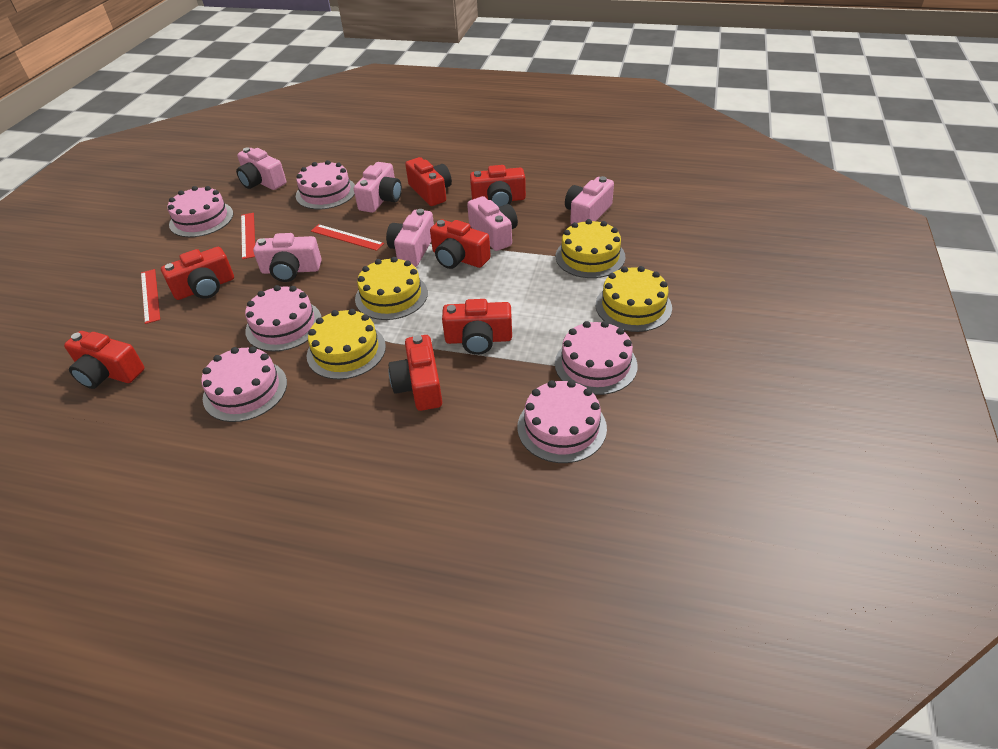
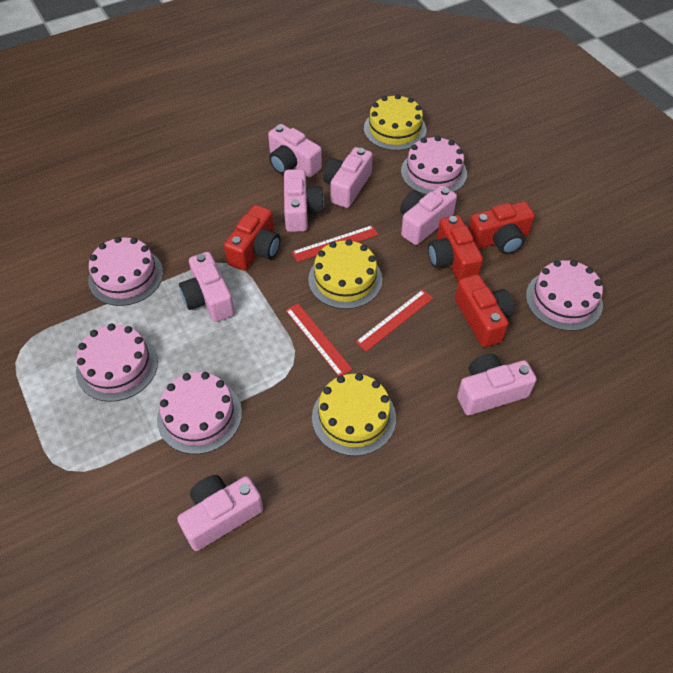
pink cake: [167,186,233,237] [201,347,287,422] [245,285,322,352] [296,160,355,209] [517,380,607,463] [555,321,638,395] = 6 -> [76,324,158,402] [88,237,163,306] [157,372,242,454] [401,136,467,195] [526,260,603,331] = 5
pink camera: [236,147,286,190] [253,233,322,282] [354,162,402,213] [386,209,434,267] [467,196,518,251] [565,176,614,225] = 6 -> [177,475,263,551] [179,252,235,322] [268,124,322,177] [284,169,324,232] [323,147,373,208] [400,185,457,245] [457,354,537,415] = 7
red camera: [64,331,145,389] [161,247,234,300] [388,335,442,411] [405,157,452,206] [430,219,491,269] [442,299,512,355] [470,165,526,207] = 7 -> [224,205,280,271] [428,215,483,282] [455,274,514,347] [468,202,535,254] = 4
yellow cake: [307,309,386,380] [355,257,428,320] [556,219,626,278] [596,266,672,332] = 4 -> [308,239,382,309] [312,373,396,456] [364,94,427,151] = 3

